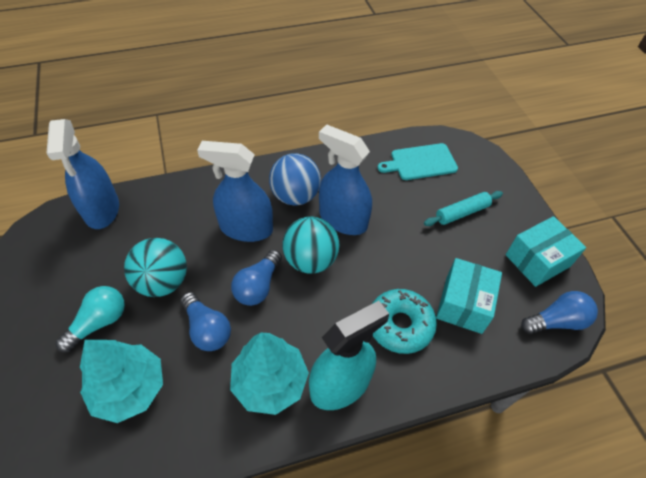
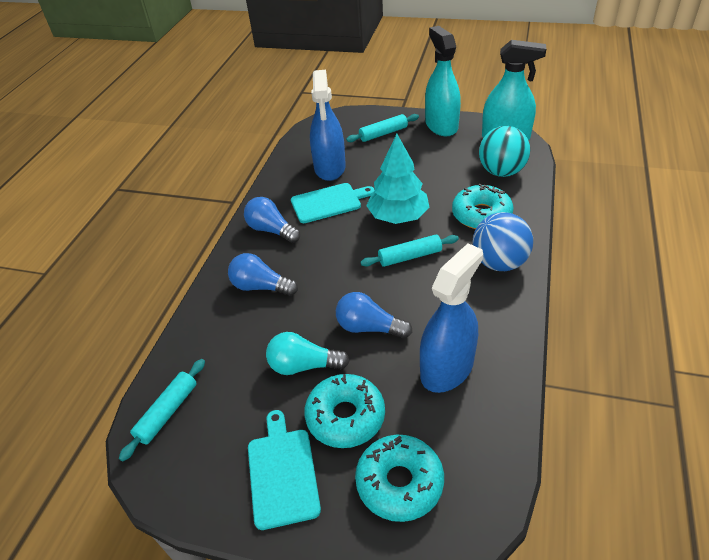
blue spray bottle: [46,119,119,229] [197,141,273,242] [319,124,372,235] = 3 -> [310,70,346,181] [420,243,483,393] = 2
turquoise ball: [124,238,187,297] [282,216,339,274] = 2 -> [479,126,530,177] = 1
turquoise box: [436,258,502,334] [506,216,586,287] = 2 -> none = 0
turquoise cutting board: [378,143,458,180] = 1 -> [248,410,321,530] [291,183,375,223] = 2
turquoise donut: [372,289,437,354] = 1 -> [304,374,385,448] [355,435,444,522] [452,184,514,229] = 3
turquoise rolling pin: [424,191,503,226] = 1 -> [119,359,205,461] [346,114,419,142] [360,235,459,267] = 3
turquoise spray bottle: [309,301,389,410] = 1 -> [425,26,461,136] [482,40,546,140] = 2
turquoise tree: [80,340,163,423] [230,333,309,415] = 2 -> [366,134,430,224] = 1

